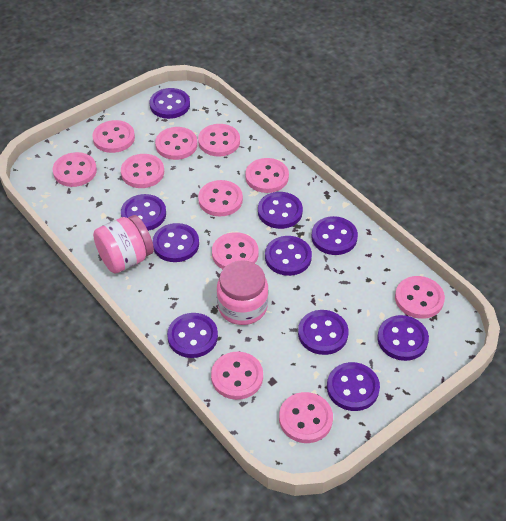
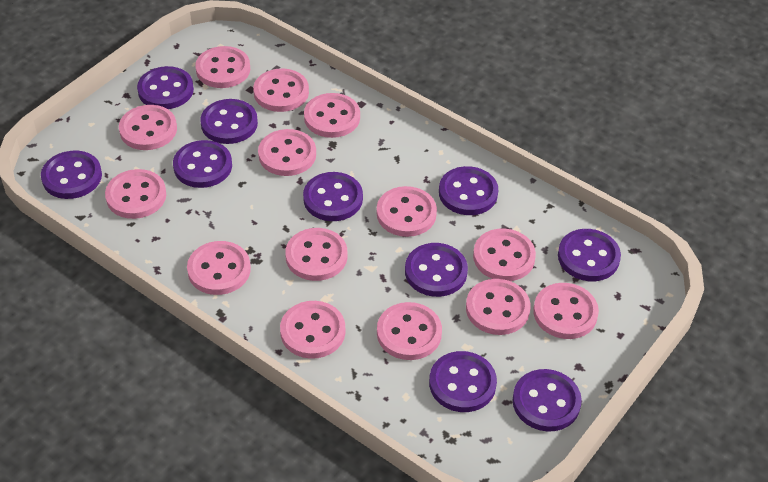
pink button: [53,152,97,187] [92,120,135,153] [121,154,164,188] [155,127,198,160] [198,124,240,157] [198,180,243,216] [211,352,263,400] [212,232,259,269] [245,158,289,193] [279,392,333,443] [395,276,445,319] = 11 -> [105,169,166,219] [119,105,177,150] [187,241,251,295] [195,46,250,88] [253,69,309,112] [258,129,316,176] [280,301,345,359] [285,228,348,281] [304,93,360,138] [376,186,437,237] [377,302,442,360] [466,279,530,335] [473,229,536,281] [533,283,599,339] = 14
pink jar: [93,215,154,274] [217,260,268,325] = 2 -> none = 0

